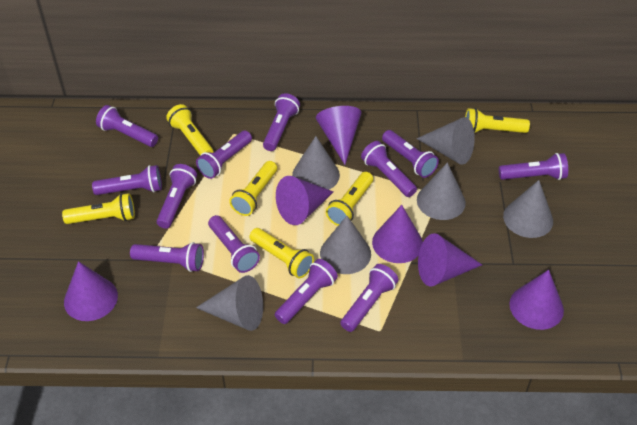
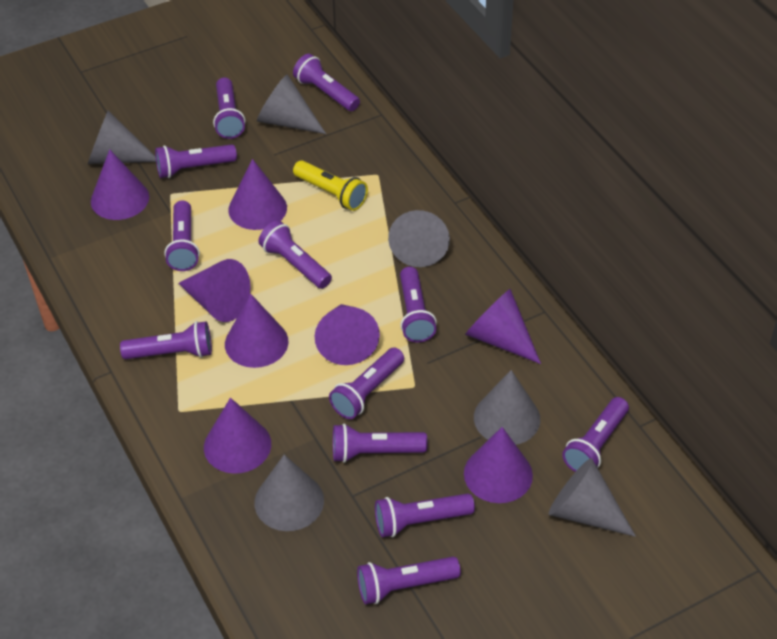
purple cone: [64,261,118,321] [276,176,333,225] [316,106,362,165] [372,205,423,263] [418,233,482,286] [509,270,564,330] = 6 -> [91,149,149,220] [178,259,251,322] [204,398,271,474] [225,294,289,368] [228,159,287,230] [315,304,380,365] [464,427,533,503] [465,289,541,364] = 8
yellow flashlight: [62,193,135,224] [166,104,213,155] [229,161,277,216] [249,228,314,278] [326,172,373,226] [465,108,530,133] = 6 -> [293,160,368,211] = 1

